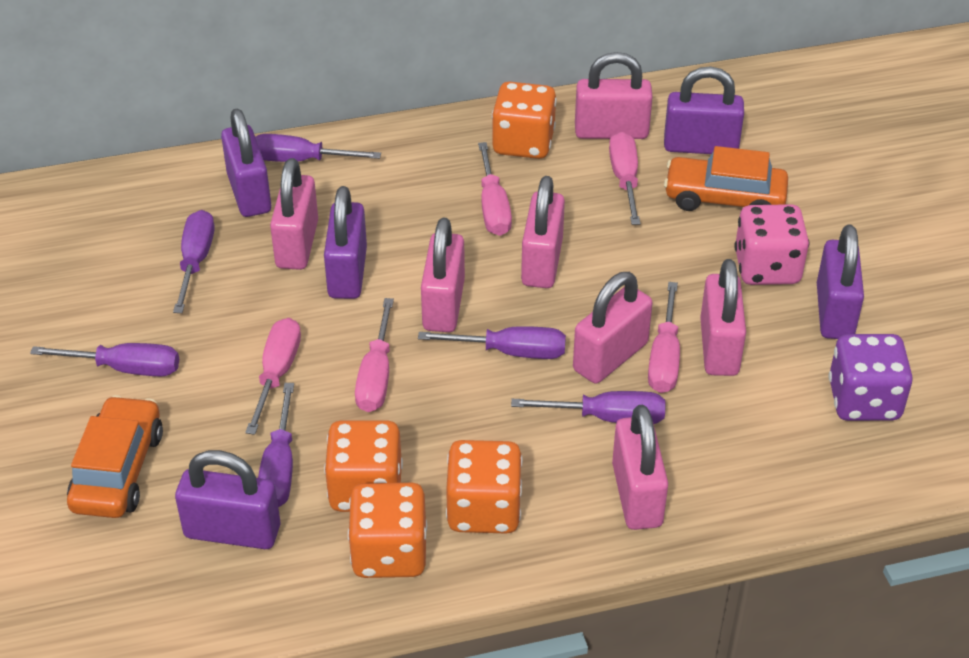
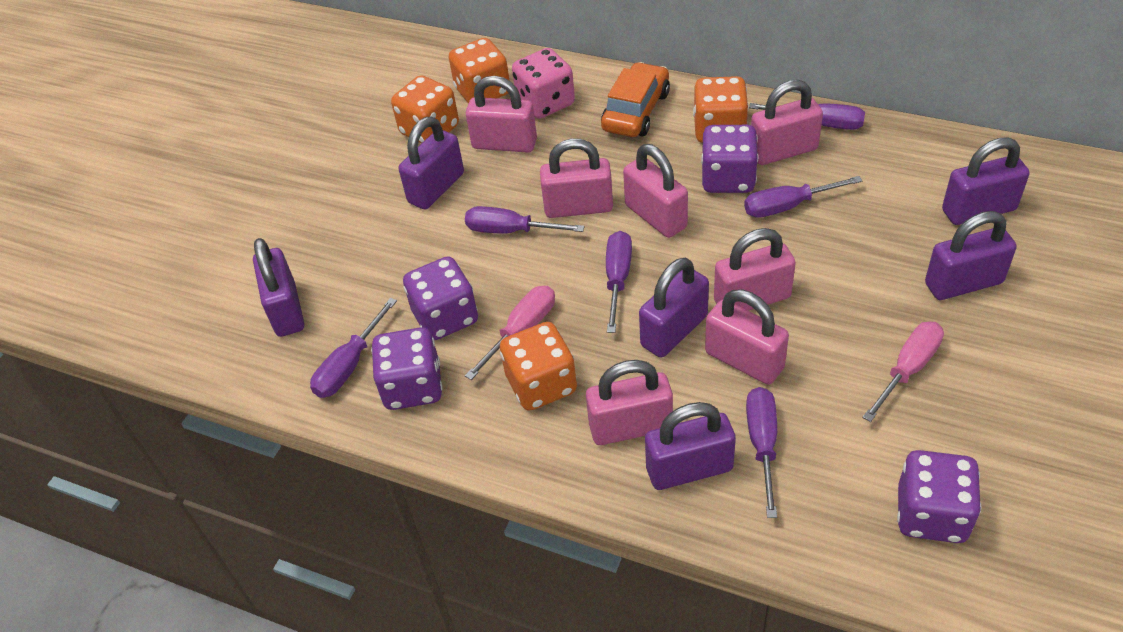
orange car: [67,395,163,518] [664,146,788,211] = 2 -> [601,62,670,137] = 1
pink screwdriver: [245,318,301,435] [355,298,394,412] [478,142,512,236] [609,132,640,225] [648,282,680,393] = 5 -> [465,286,555,380] [862,322,944,422] = 2
purple dice: [828,334,913,421] = 1 -> [371,327,443,410] [403,257,478,340] [701,125,758,193] [897,450,981,543] = 4
purple padlock: [175,450,280,549] [221,109,271,217] [324,186,367,299] [664,66,744,154] [817,224,864,339] = 5 -> [253,238,304,337] [399,116,464,209] [639,257,709,358] [645,402,736,490] [925,211,1017,300] [942,137,1029,225] = 6

